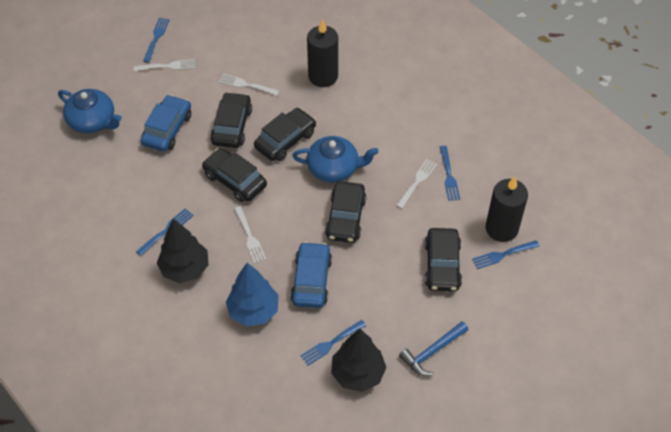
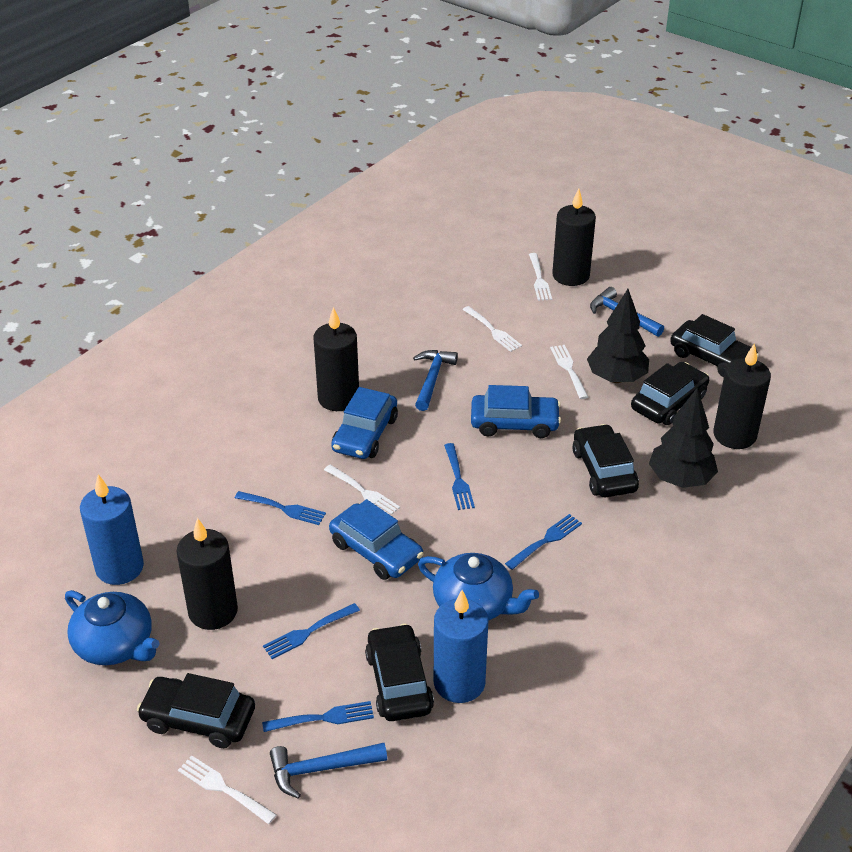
black candle: [307,19,338,87] [486,176,528,242] = 2 -> [177,518,238,630] [313,307,359,411] [552,188,596,286] [713,343,771,449] = 4
blue candle: none = 0 -> [80,474,144,585] [434,590,489,703] = 2
blue car: [140,95,191,152] [290,242,332,308] = 2 -> [329,499,423,580] [331,387,398,459] [471,385,561,438] = 3
blue hammer: [399,321,469,376] = 1 -> [270,743,387,799] [413,350,458,411] [590,287,664,337] = 3
blue tree: [226,263,279,326] = 1 -> none = 0
white fork: [133,59,196,71] [219,74,280,96] [234,206,266,264] [396,159,437,209] = 4 -> [178,755,277,824] [324,465,400,515] [462,306,522,352] [529,253,552,301] [550,345,588,399] = 5

